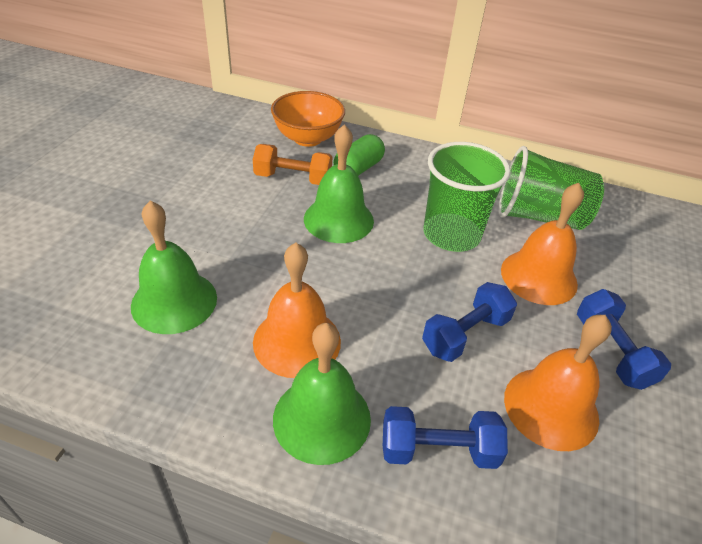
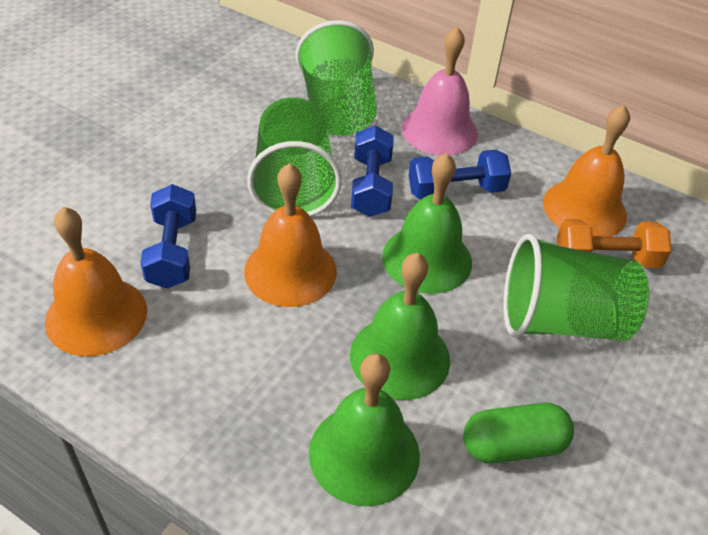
green cup: [423,142,511,252] [498,146,604,230] = 2 -> [247,97,342,217] [296,20,377,136] [503,234,649,341] = 3
orange bowl: [271,91,345,147] = 1 -> none = 0
pink bell: none = 0 -> [402,27,478,155] = 1

